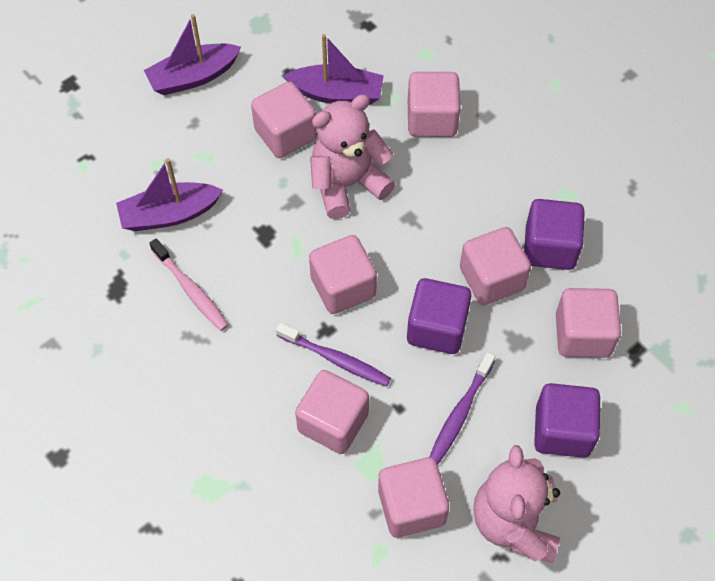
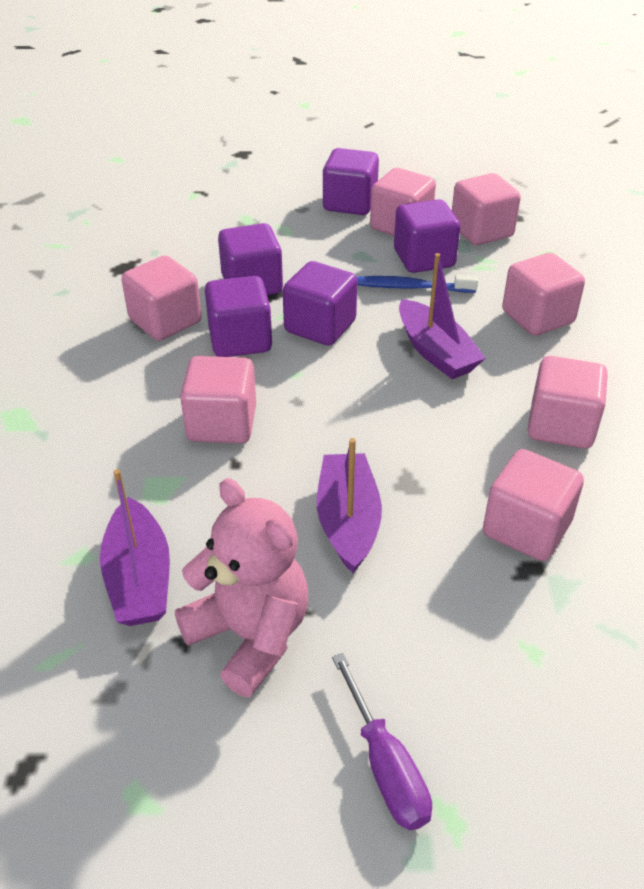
blue toothbrush: none = 0 -> [357,275,478,293] = 1
pink teddy bear: [310,94,395,219] [473,445,560,563] = 2 -> [175,478,308,697] = 1
pink toothbrush: [149,239,229,331] = 1 -> none = 0
purple cube: [407,278,472,354] [524,199,585,270] [534,383,600,458] = 3 -> [205,276,272,357] [218,223,283,295] [283,261,357,346] [323,148,379,215] [394,199,461,273] = 5
purple screwdriver: none = 0 -> [332,653,432,830] = 1
purple toothbrush: [276,323,391,387] [429,352,495,465] = 2 -> none = 0

